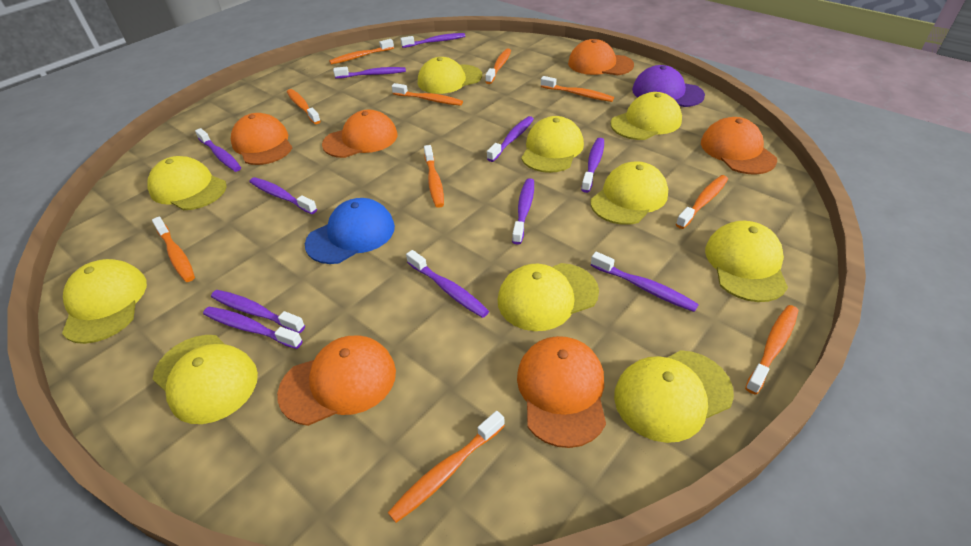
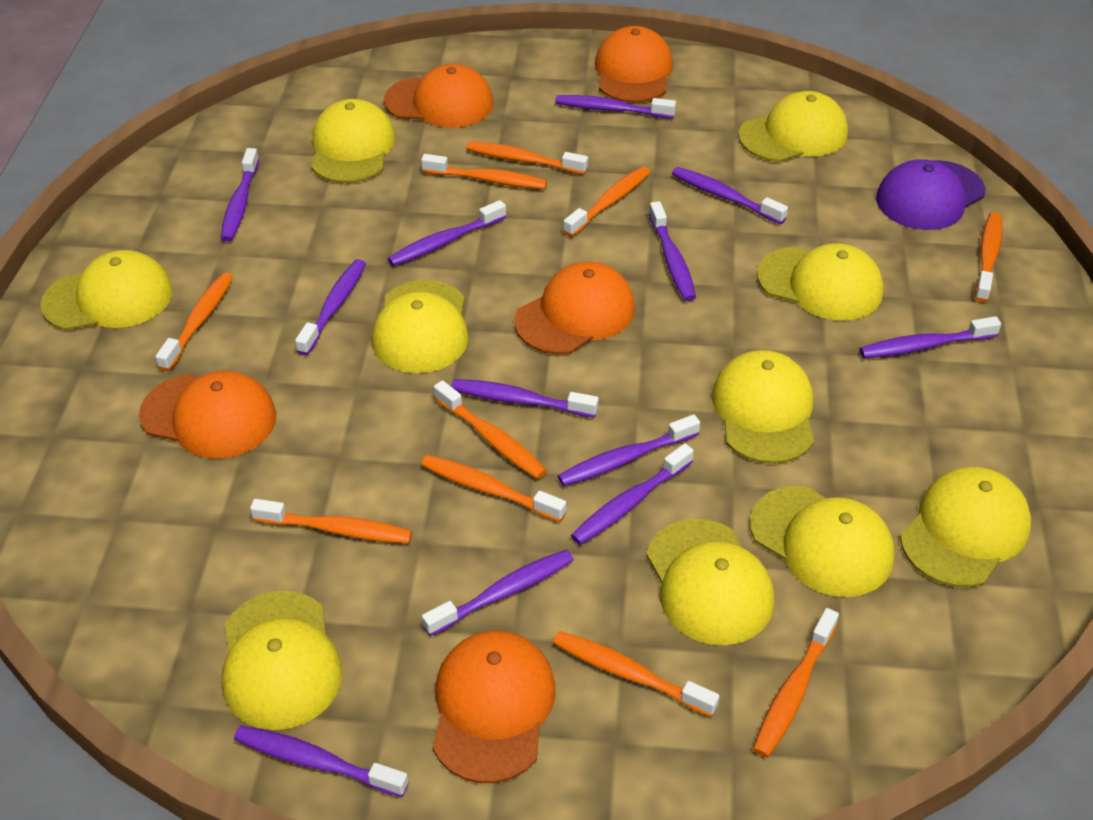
blue cap: [305,198,395,264] = 1 -> none = 0
orange cap: [231,113,292,165] [277,335,396,426] [322,110,398,158] [517,336,606,448] [568,39,634,75] [701,117,777,174] = 6 -> [139,371,276,459] [384,64,494,128] [433,631,555,783] [515,262,635,355] [595,26,673,103] = 5
purple toothbrush: [195,128,241,172] [203,307,303,349] [211,290,305,334] [250,177,317,214] [333,67,406,79] [400,33,465,48] [406,250,489,318] [487,116,534,162] [512,178,534,244] [581,138,604,193] [591,252,699,312] = 11 -> [221,148,259,242] [234,725,409,797] [295,259,366,356] [388,200,506,266] [422,549,574,636] [451,379,599,418] [555,95,676,118] [558,414,700,486] [571,443,694,545] [649,201,696,301] [672,167,788,224] [860,316,1001,358] = 12

